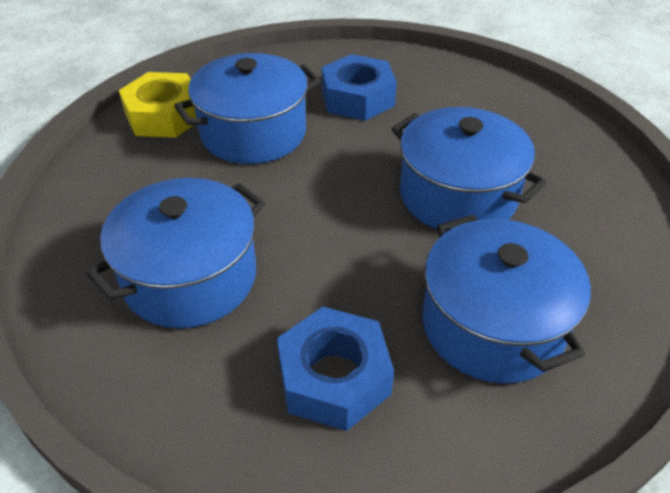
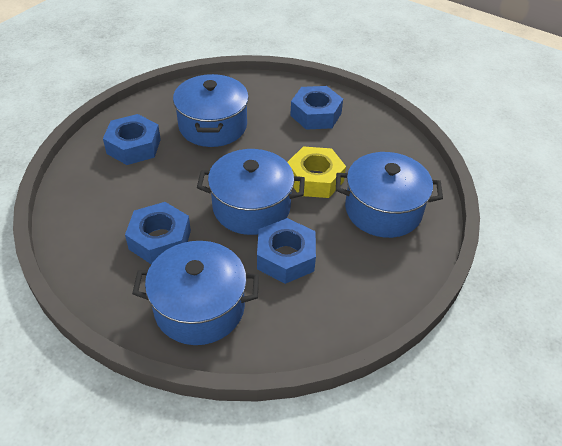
blue nut: [277,307,394,431] [322,54,397,121] = 2 -> [103,114,161,165] [125,202,191,264] [257,218,316,284] [290,86,343,130] = 4

